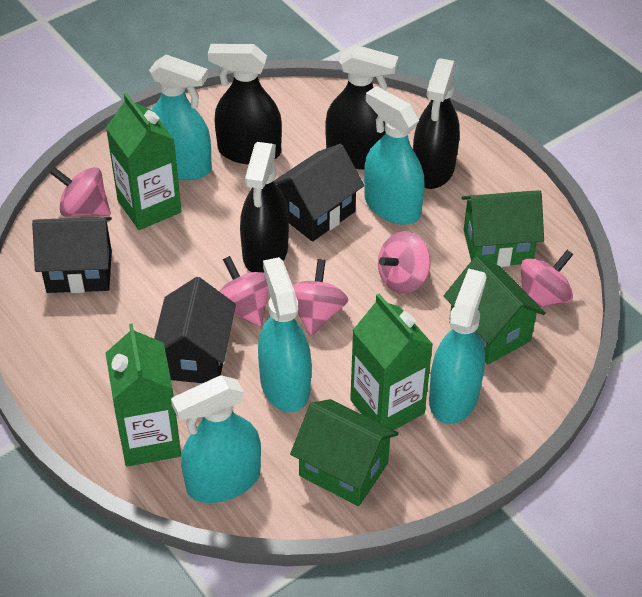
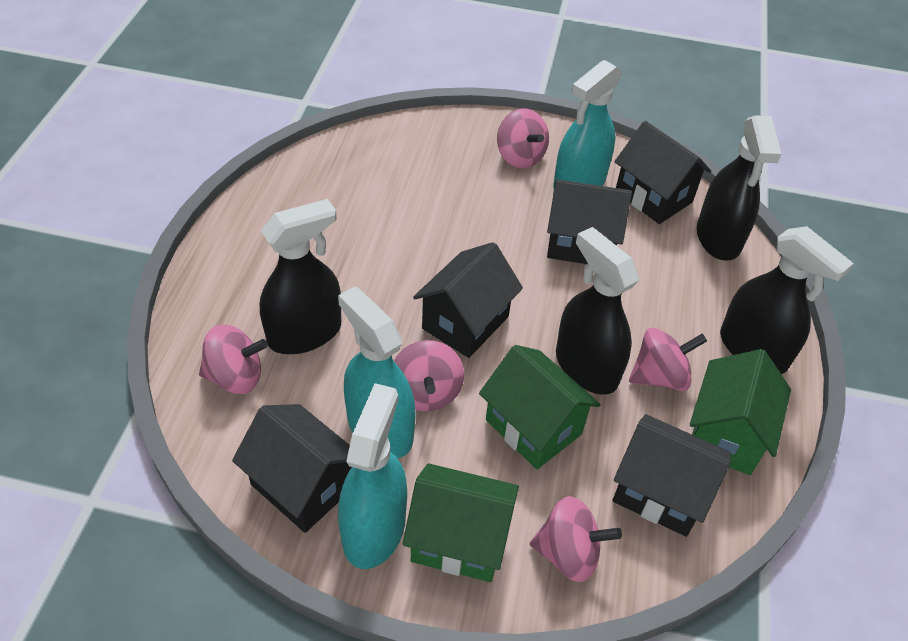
black house: [32,217,112,293] [154,277,236,383] [274,144,364,242] = 3 -> [232,404,352,533] [413,242,523,358] [547,179,632,264] [613,414,731,537] [614,121,711,224] = 5
green carton: [106,93,182,230] [106,323,181,467] [350,294,433,430] = 3 -> none = 0
turquoise spray bottle: [149,55,212,180] [171,375,261,503] [258,257,311,412] [364,86,425,225] [429,268,487,424] = 5 -> [338,287,416,458] [338,383,407,569] [553,60,622,189] = 3

